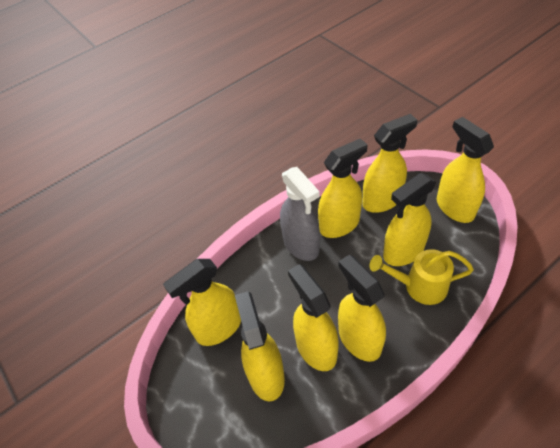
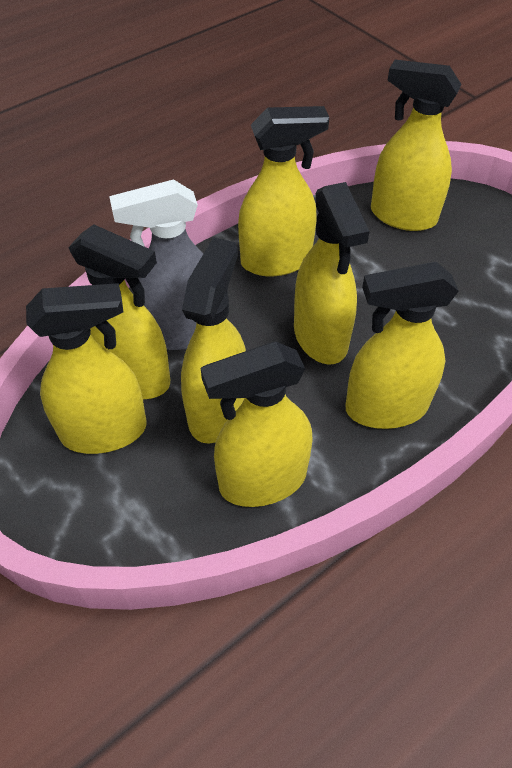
yellow watering can: [370,249,474,305] = 1 -> none = 0

